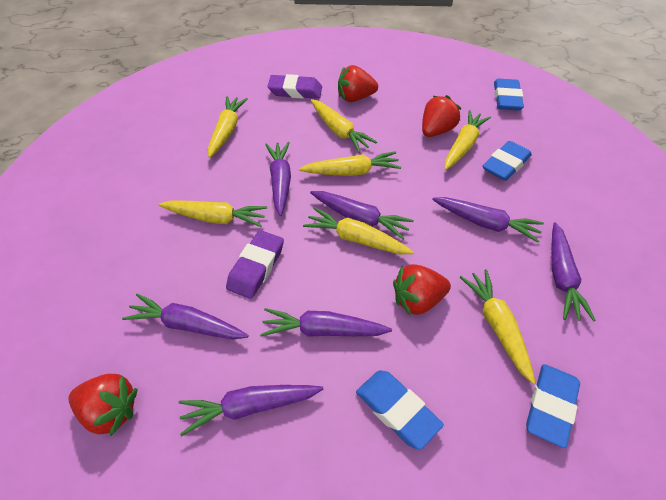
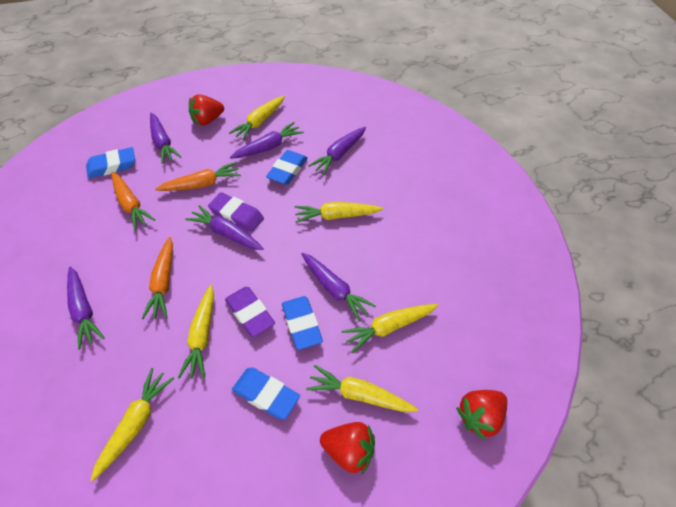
orange carrot: none = 0 -> [111,172,155,230] [142,237,173,319] [155,162,241,191] = 3
purple carrot: [122,294,249,340] [179,385,323,436] [260,308,392,337] [265,142,291,216] [310,191,414,239] [432,197,544,243] [551,222,596,322] = 7 -> [67,266,105,350] [150,113,181,164] [185,205,264,250] [230,122,304,159] [301,253,376,322] [308,127,366,175] = 6
red strawberry: [68,374,138,436] [338,65,378,102] [393,264,451,315] [422,95,461,137] = 4 -> [189,94,224,126] [320,422,375,474] [456,390,507,440] = 3
yellow carrot: [159,200,267,227] [208,96,248,158] [299,151,401,176] [303,207,414,254] [311,99,377,153] [445,110,491,170] [460,269,536,384] = 7 -> [91,368,174,481] [178,285,214,379] [229,96,285,141] [295,202,383,223] [306,365,418,412] [341,304,438,353] = 6

